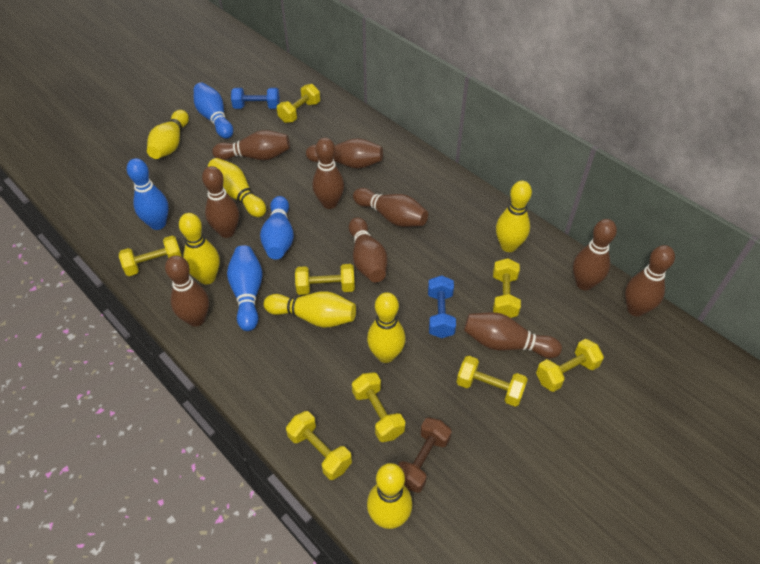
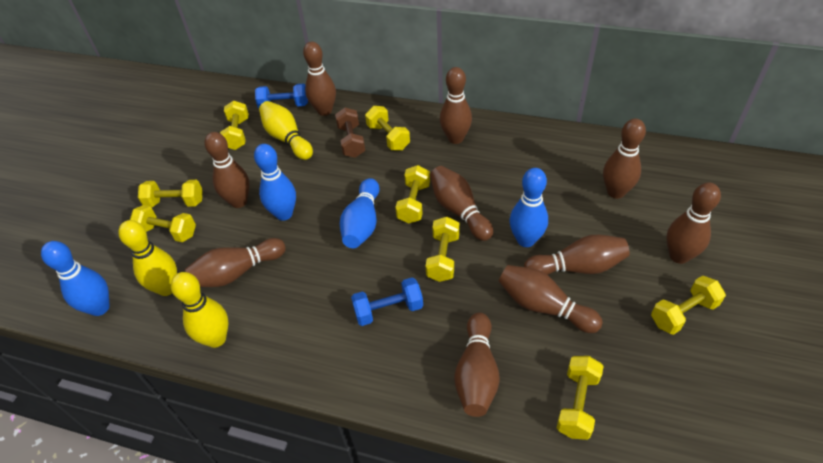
yellow bowling pin: [147,110,189,159] [179,213,220,284] [208,158,266,217] [264,291,356,328] [367,292,405,363] [367,463,412,529] [496,181,532,252] = 7 -> [118,220,177,296] [171,272,228,348] [259,101,313,160] = 3

